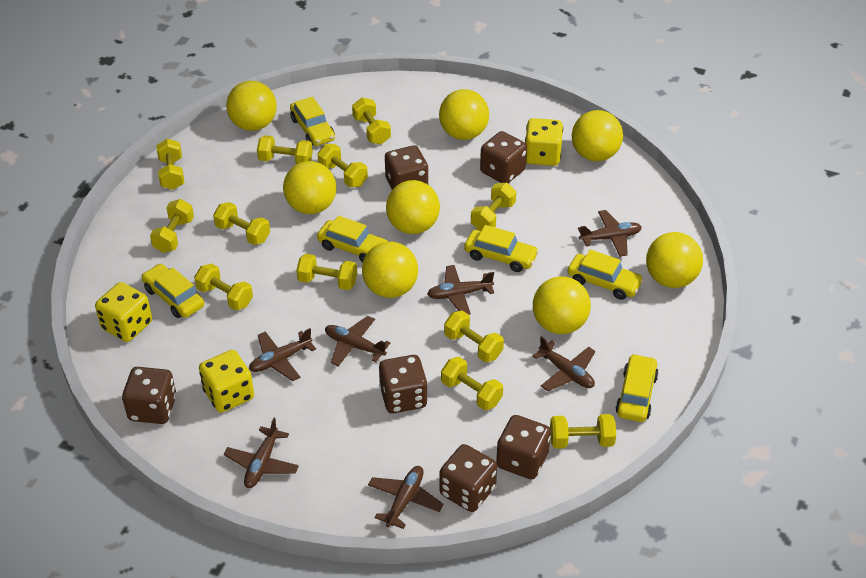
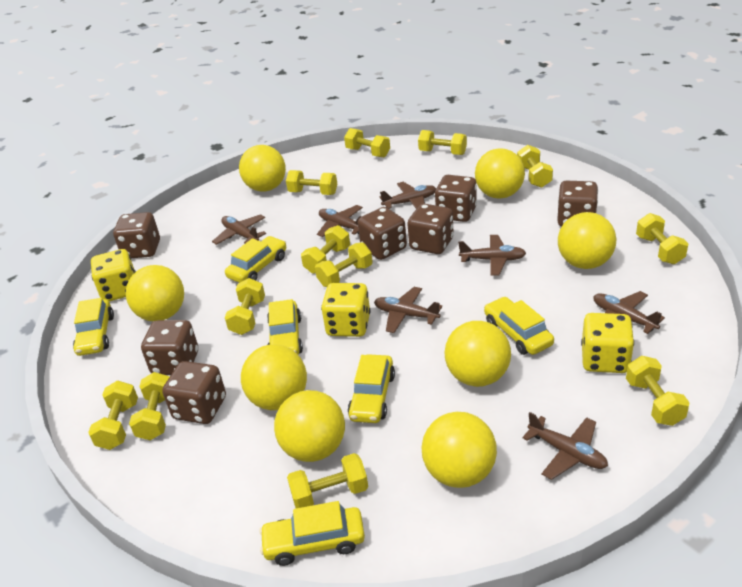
brown dice: [122,367,176,424] [379,355,428,413] [385,145,428,189] [439,444,497,512] [480,131,527,183] [496,415,551,479] = 6 -> [113,212,160,258] [141,320,198,375] [162,361,226,424] [358,207,407,260] [407,204,454,254] [435,175,477,222] [557,181,598,227] = 7

